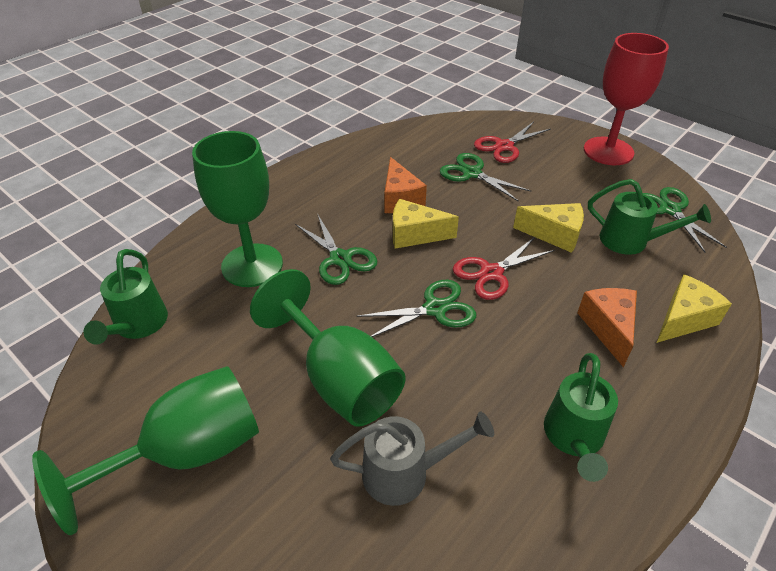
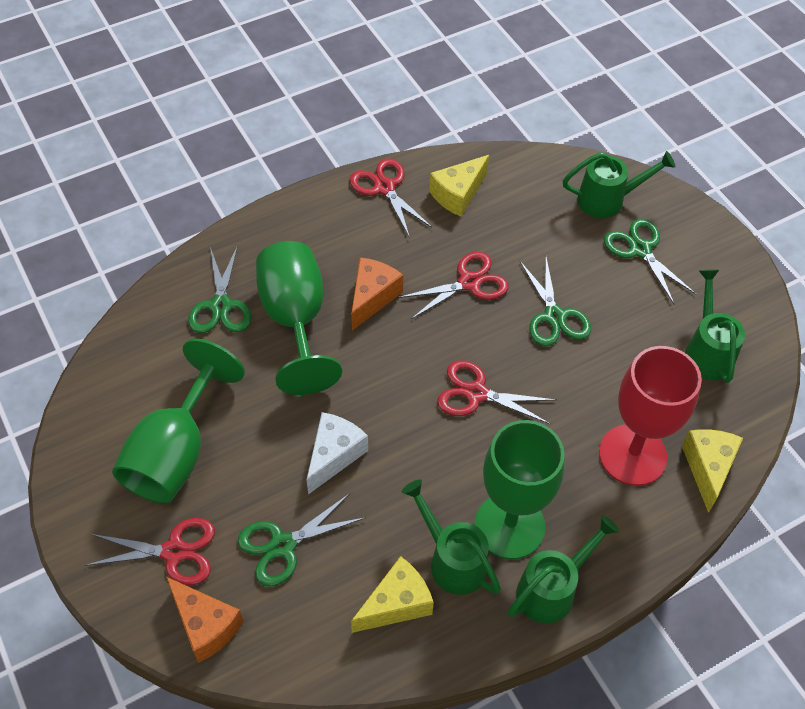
green watering can: [83,249,168,345] [544,353,618,482] [588,179,711,255] = 3 -> [402,480,501,595] [508,515,620,624] [563,151,676,218] [685,270,745,383] = 4
grey watering can: [330,411,494,506] = 1 -> none = 0
red scissors: [453,237,555,300] [474,122,551,163] = 2 -> [85,518,215,585] [349,159,433,238] [398,252,508,319] [437,361,556,425] = 4
white cheese: none = 0 -> [307,412,368,494] = 1

